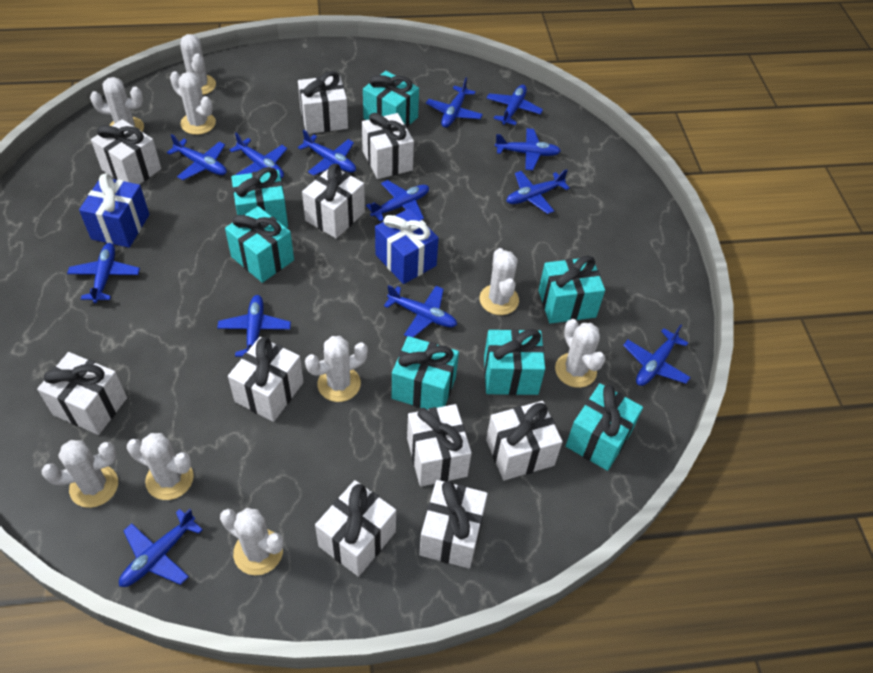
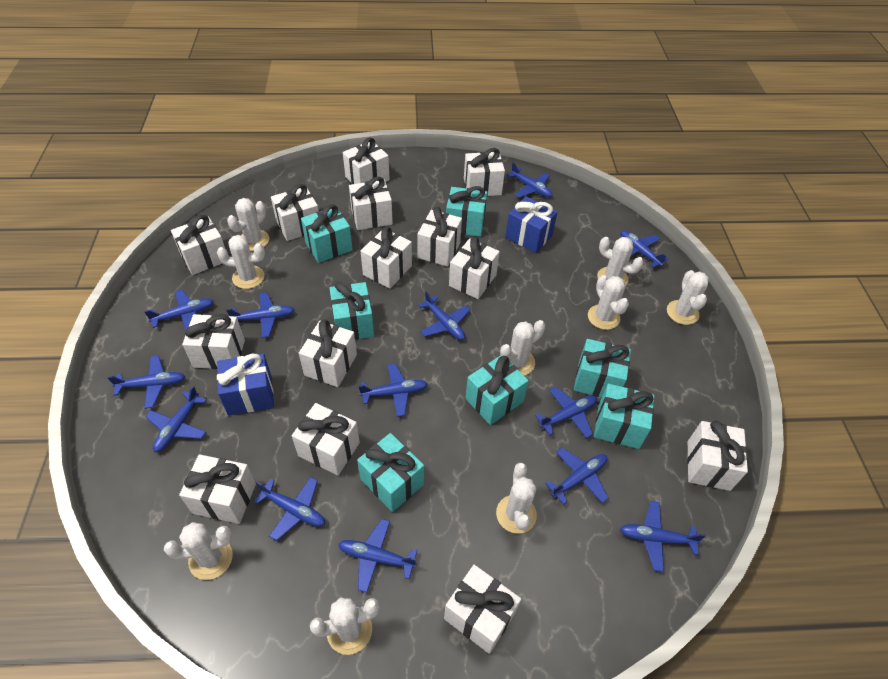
white gift: [37,352,127,435] [91,119,161,184] [228,337,304,422] [298,71,348,134] [302,164,365,239] [315,480,396,577] [362,113,414,179] [407,404,472,487] [419,480,488,569] [486,401,563,481] = 10 -> [171,215,225,275] [179,454,256,524] [182,314,245,369] [271,184,319,241] [292,403,360,476] [299,319,357,387] [343,137,390,184] [349,177,393,230] [361,226,412,289] [417,207,462,267] [444,565,521,654] [449,237,500,299] [464,148,505,196] [687,421,748,491] = 14

